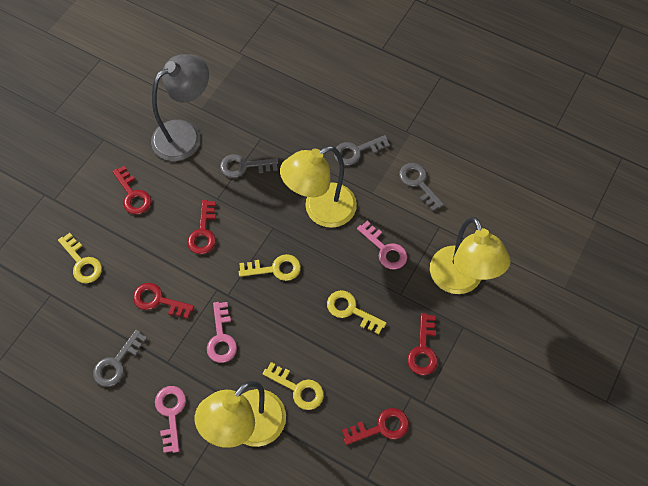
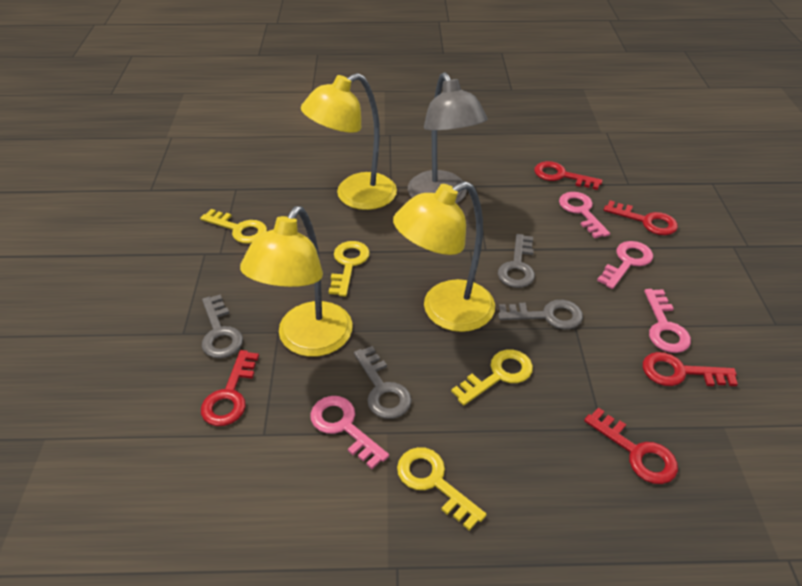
pink key: [155,386,186,453] [207,302,237,363] [357,221,407,270] = 3 -> [310,396,389,469] [559,192,610,238] [597,241,653,289] [644,289,691,353] = 4

